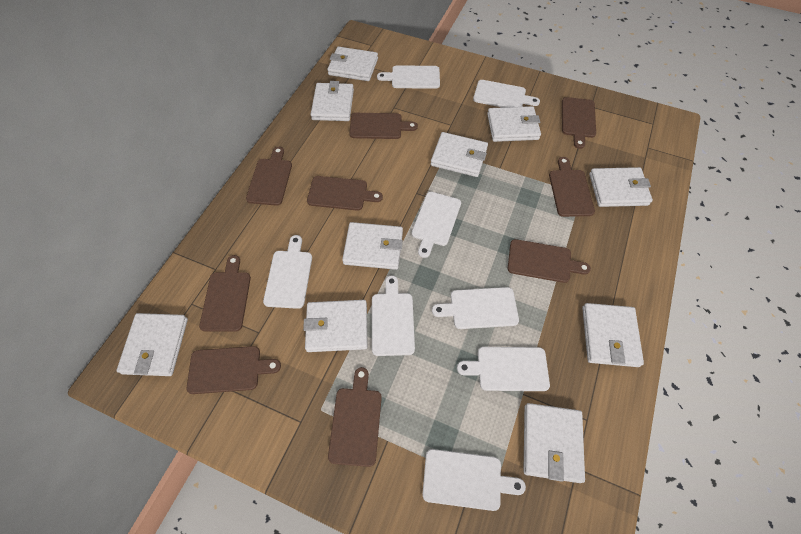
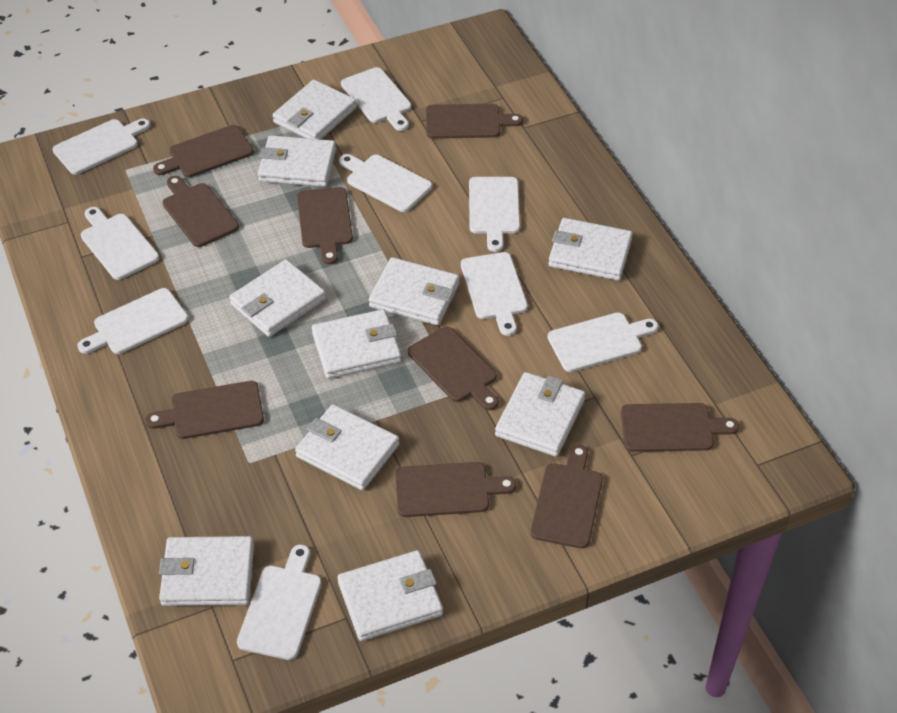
white cutting board: [263,235,312,309] [372,275,415,356] [377,65,440,89] [412,192,461,258] [422,449,526,511] [432,287,519,329] [457,347,550,391] [473,80,540,108] = 8 -> [52,119,150,175] [77,288,189,354] [81,207,159,280] [237,545,322,660] [339,154,432,212] [341,67,412,131] [461,252,528,336] [469,177,520,252] [548,312,658,372] = 9

